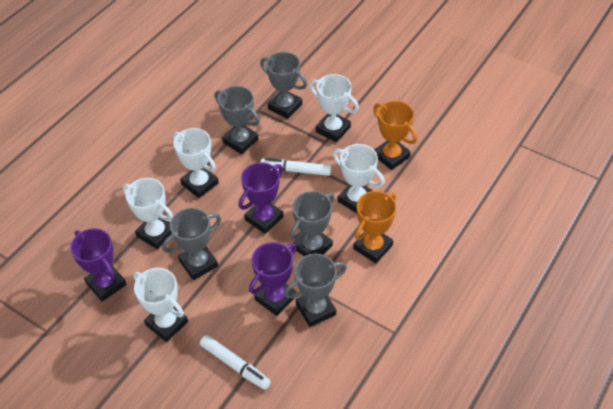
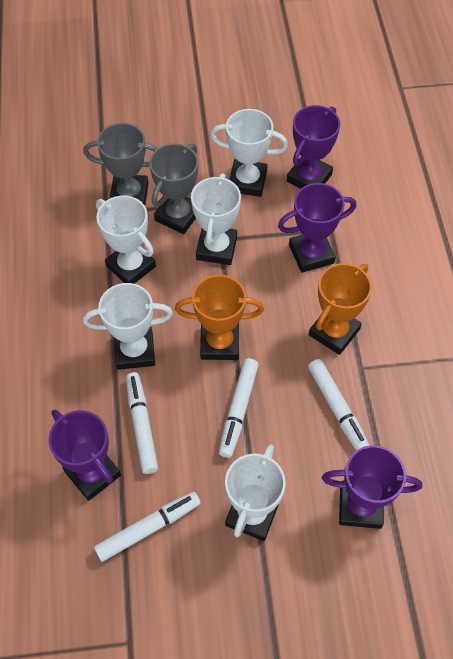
grey trophy: [162,208,221,280] [215,86,260,154] [260,52,307,119] [284,254,347,327] [290,191,334,256] = 5 -> [83,123,158,205] [150,143,198,234] = 2
purple trophy: [70,228,127,301] [239,162,283,234] [249,242,296,316] = 3 -> [48,410,121,501] [278,183,356,273] [287,105,340,189] [322,445,422,529] = 4
white marker: [200,335,271,390] [260,158,332,176] = 2 -> [94,492,201,562] [126,372,158,474] [219,358,259,458] [308,359,369,450] = 4

